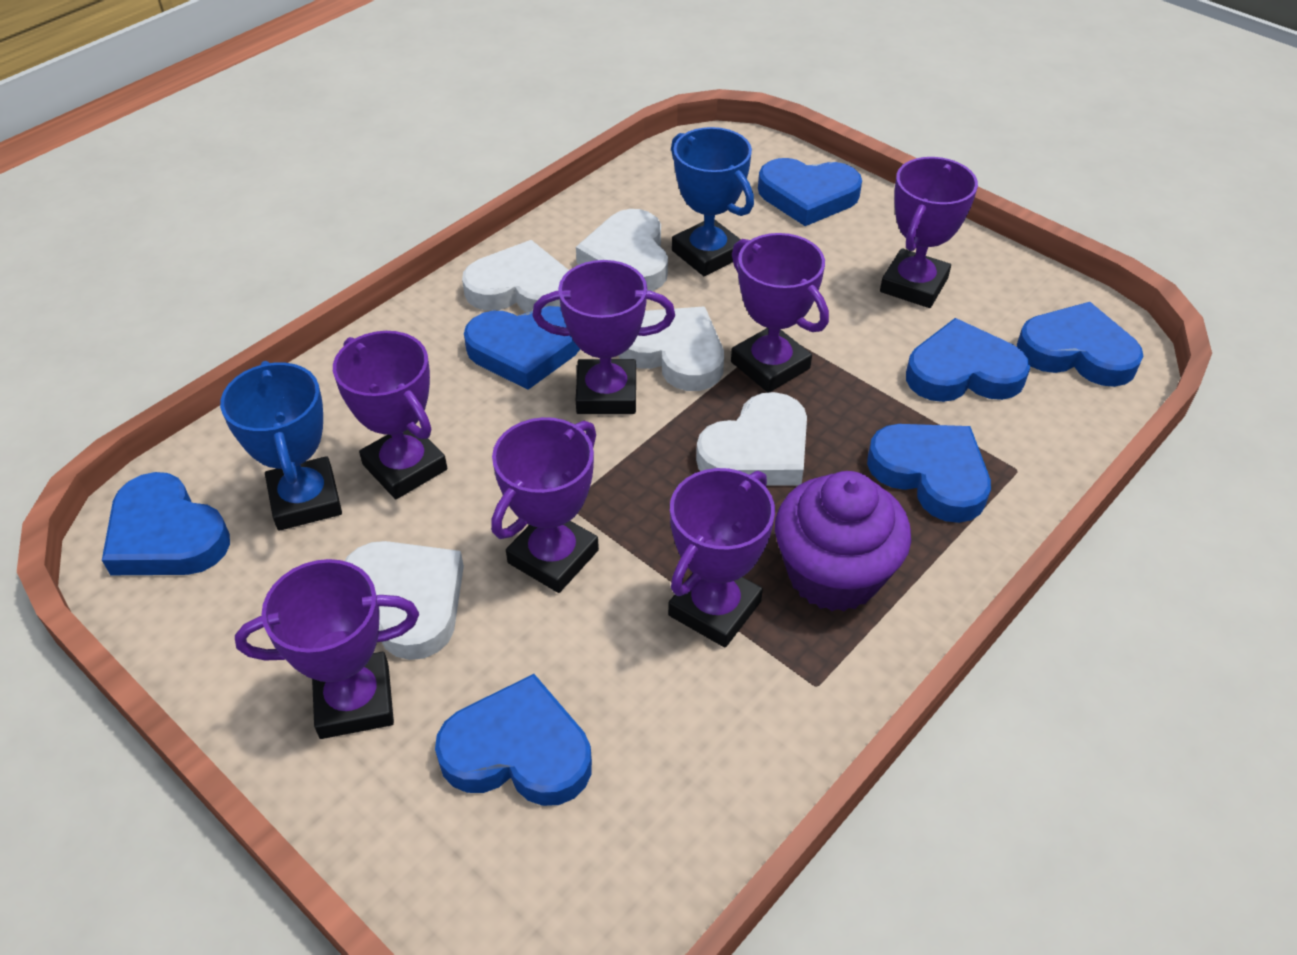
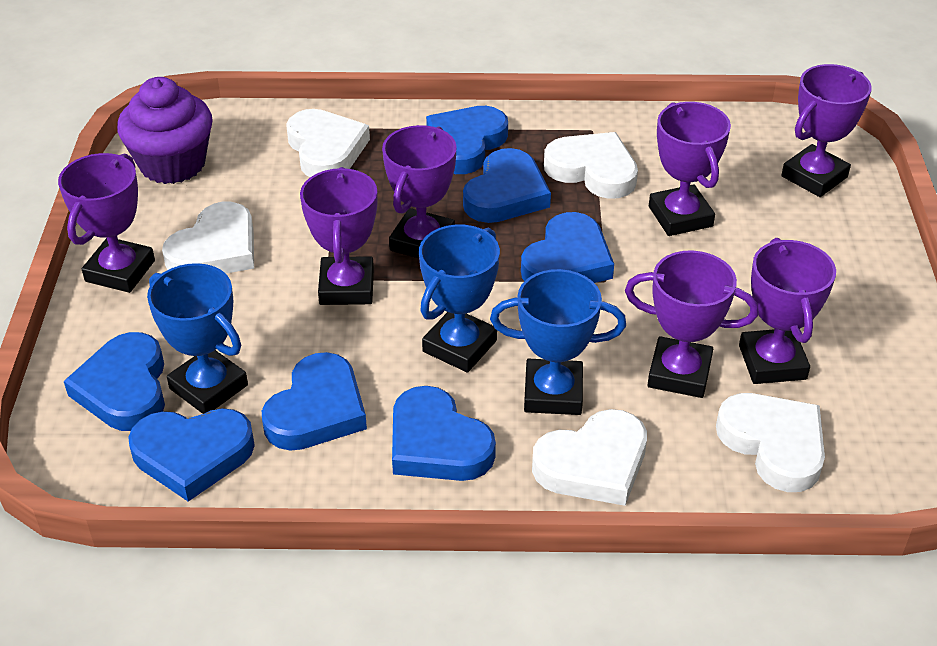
blue trophy: [220,361,342,531] [671,127,754,276] = 2 -> [147,263,248,414] [419,225,500,373] [490,269,626,415] = 3

